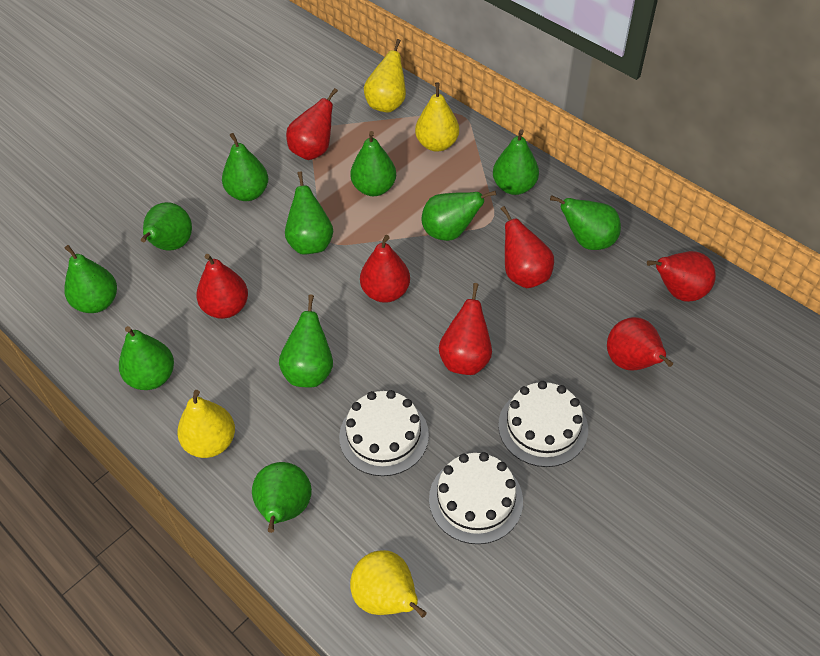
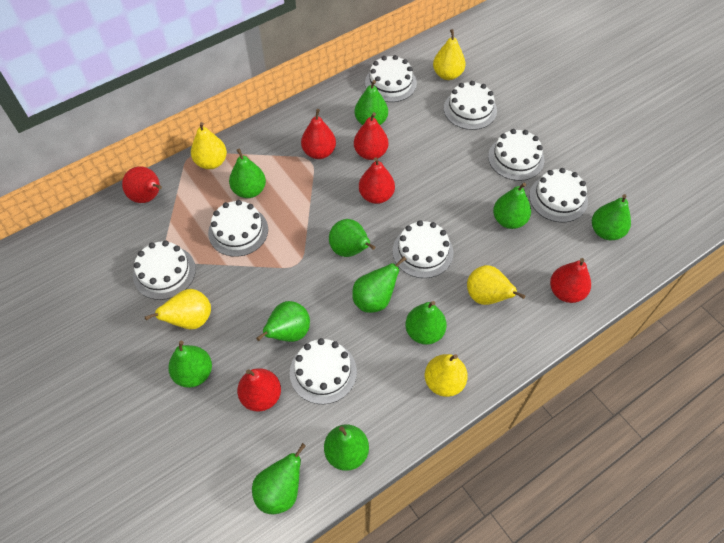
red pear: [196,254,248,319] [286,88,338,160] [360,235,410,303] [439,283,492,375] [501,206,554,288] [607,317,673,371] [647,251,716,302] = 7 -> [122,167,162,203] [237,368,281,411] [301,109,336,159] [354,112,389,160] [359,157,395,204] [550,258,591,303] = 6
white cake: [339,390,429,476] [429,452,523,544] [498,381,588,467] = 3 -> [133,241,196,300] [208,200,268,257] [290,338,357,404] [365,55,417,102] [393,220,453,278] [444,81,497,130] [488,129,544,181] [529,168,588,222] = 8
yellow pear: [177,390,235,458] [350,550,427,618] [364,39,406,112] [415,82,459,152] = 4 -> [145,289,211,329] [191,122,227,169] [424,354,468,397] [433,29,466,80] [467,265,525,305] = 5

